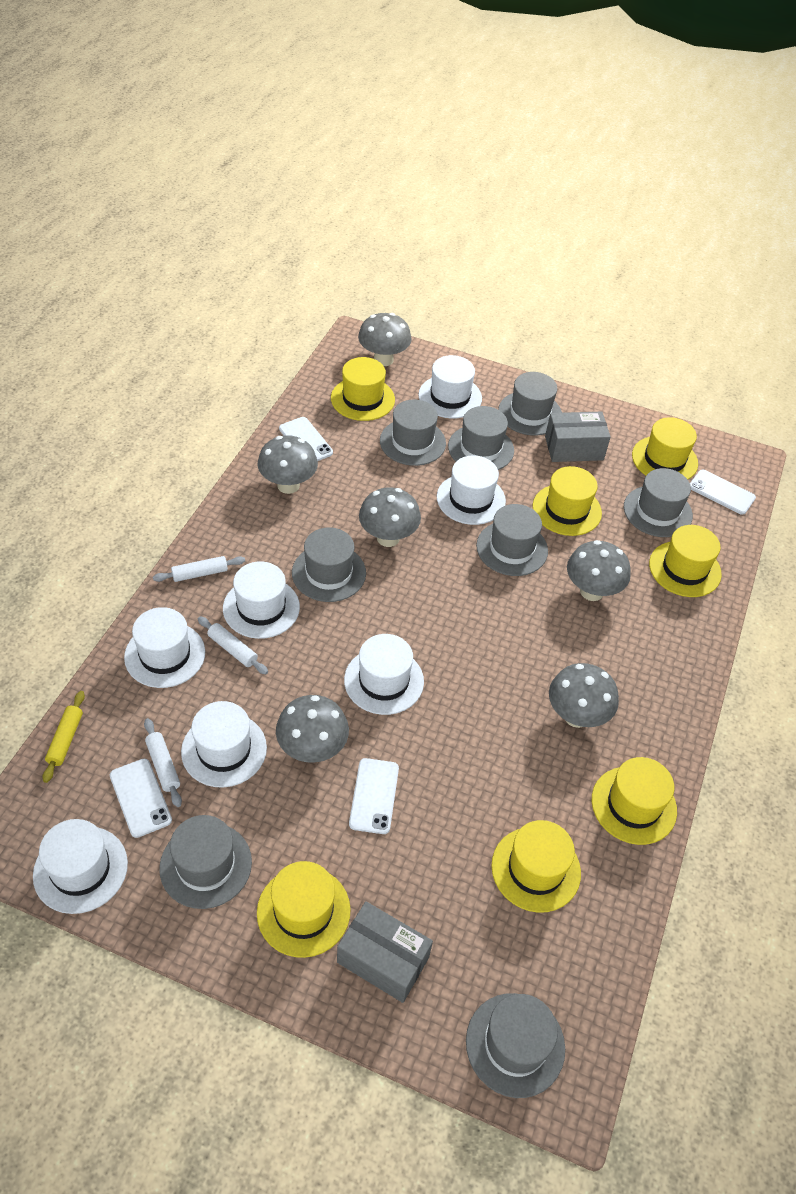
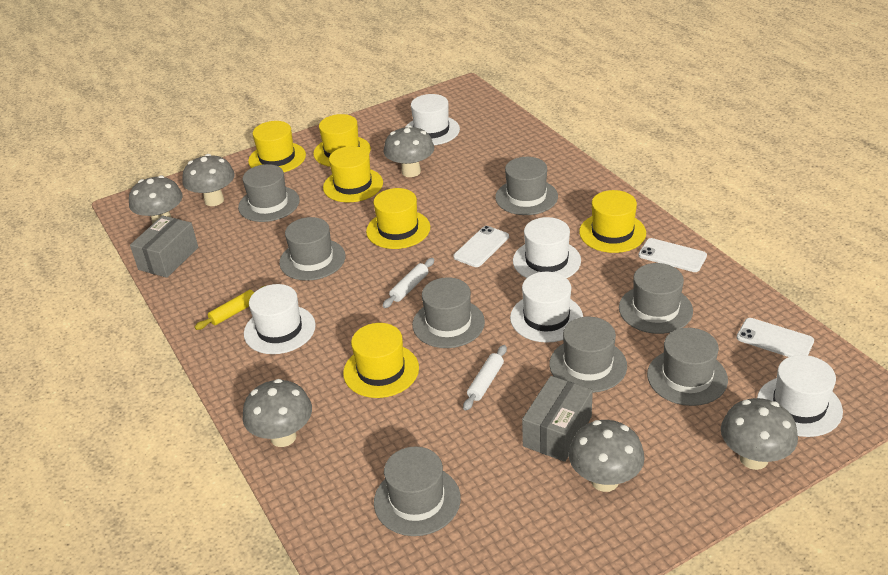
white hat: [33,819,128,914] [124,607,205,688] [181,701,267,788] [223,561,300,639] [344,634,424,715] [419,355,482,419] [437,455,506,525] = 7 -> [244,284,316,354] [406,94,460,145] [510,272,583,343] [513,217,581,278] [757,355,843,437] = 5
white phone: [110,759,172,838] [279,417,333,461] [349,758,399,834] [690,470,756,515] = 4 -> [453,226,509,267] [638,238,707,272] [737,318,814,357] = 3
white rolling pin: [144,718,182,807] [153,556,245,582] [198,616,268,674] = 3 -> [383,258,434,308] [463,345,507,411] = 2
yellow hat: [257,861,351,958] [331,357,395,421] [491,820,581,913] [533,466,602,536] [592,757,677,845] [632,417,698,479] [649,525,722,597] = 7 -> [248,121,306,172] [313,114,371,167] [323,146,383,202] [343,323,419,398] [366,188,430,249] [579,190,646,253] = 6

